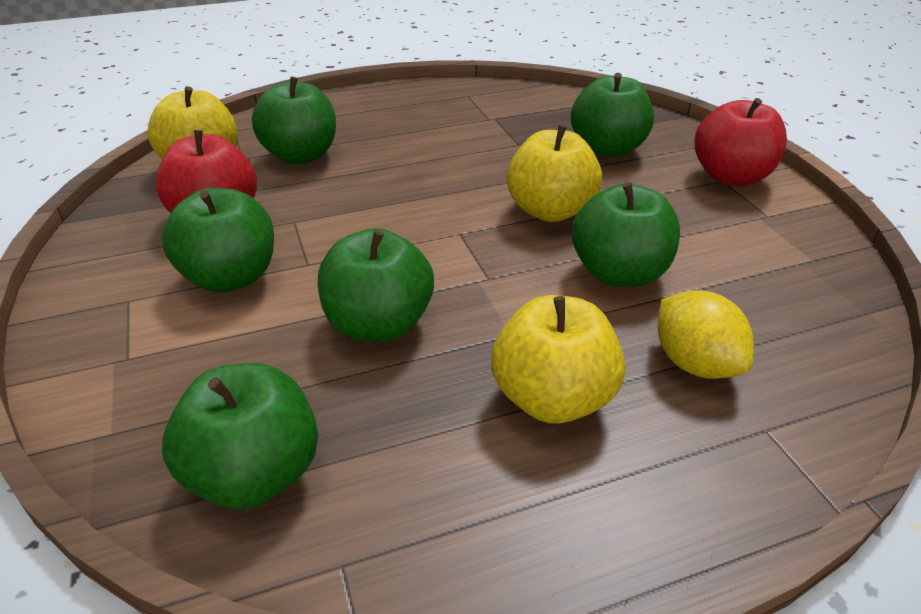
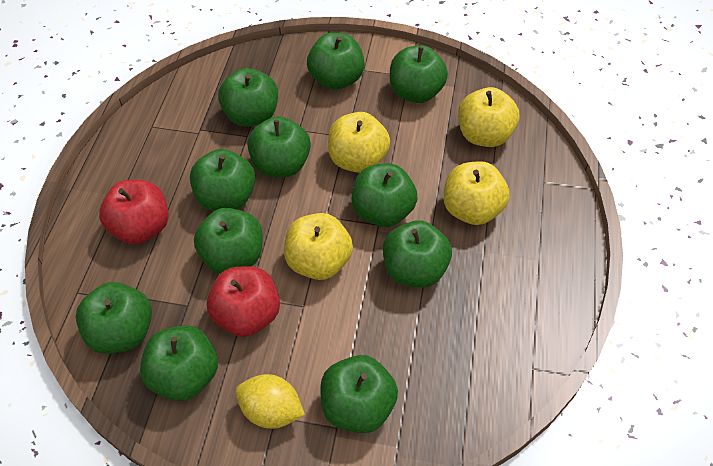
green apple: [162,188,274,293] [162,363,318,509] [252,76,336,164] [318,228,434,342] [571,73,654,157] [572,182,680,287] = 6 -> [76,282,152,354] [140,325,218,401] [190,149,255,211] [194,208,263,274] [218,68,278,127] [247,116,311,177] [307,33,365,90] [320,355,398,433] [352,163,417,227] [383,220,452,288] [390,45,448,103] = 11
yellow apple: [147,86,238,159] [491,295,625,424] [507,125,602,222] = 3 -> [284,213,353,280] [328,112,390,173] [443,161,510,225] [458,87,519,147] = 4

